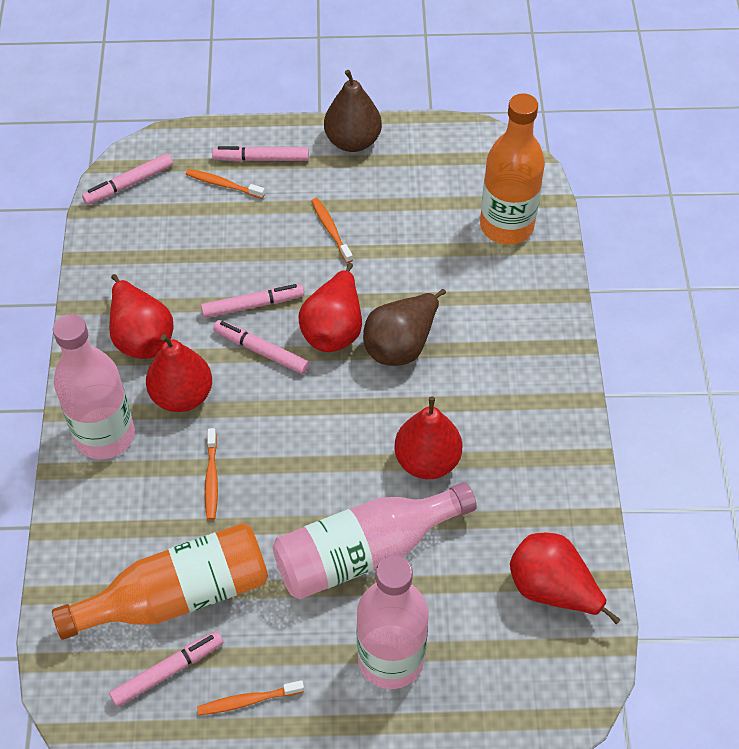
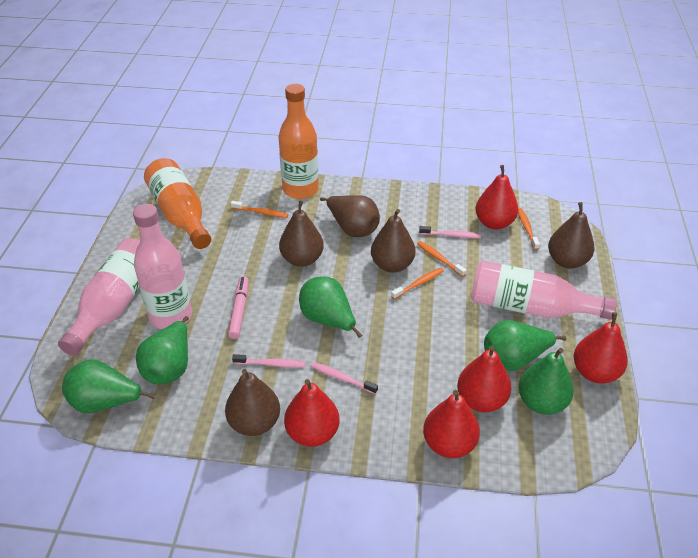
brown pear: [324,70,382,152] [363,289,446,366] = 2 -> [225,369,280,436] [279,200,324,267] [320,195,380,237] [371,209,416,273] [548,202,594,269] = 5
green pear: none = 0 -> [62,359,155,413] [136,316,189,384] [299,276,362,338] [484,320,567,371] [519,348,574,415] = 5
pink marker: [82,153,173,205] [109,631,223,707] [201,284,304,318] [212,146,309,162] [213,320,309,374] = 5 -> [228,276,249,339] = 1
pink toothbrush: none = 0 -> [232,354,305,368] [310,362,378,394] [419,226,481,238] = 3

